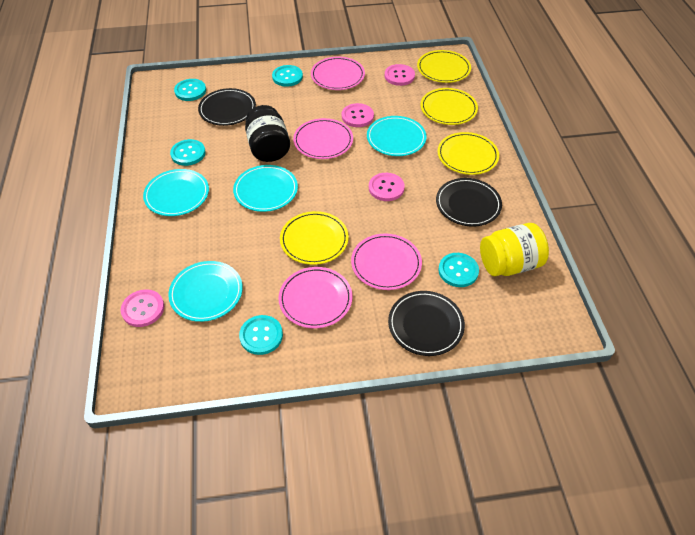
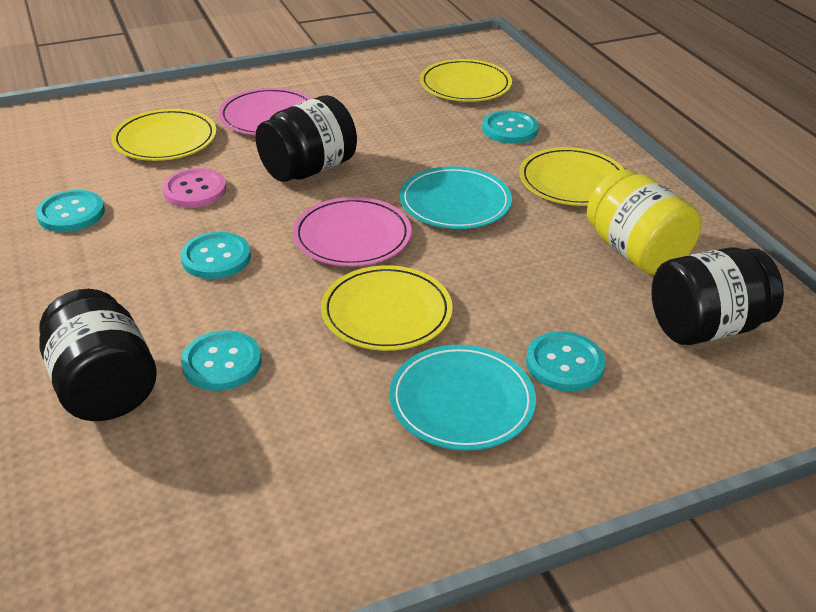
black jar: [245,105,290,162] = 1 -> [39,289,157,421] [255,95,357,182] [651,247,784,345] = 3
black plate: [198,88,256,126] [388,291,465,356] [436,178,502,227] = 3 -> none = 0
pink button: [121,289,164,327] [342,103,374,127] [369,173,405,201] [384,64,415,86] = 4 -> [162,168,226,208] = 1
pink plate: [278,267,352,328] [293,118,353,159] [311,57,365,90] [351,234,422,290] = 4 -> [218,88,312,135] [293,197,412,266] = 2
turquoise plate: [143,169,209,216] [168,261,243,322] [233,165,298,212] [367,116,427,156] = 4 -> [389,345,536,451] [400,166,512,229] = 2

